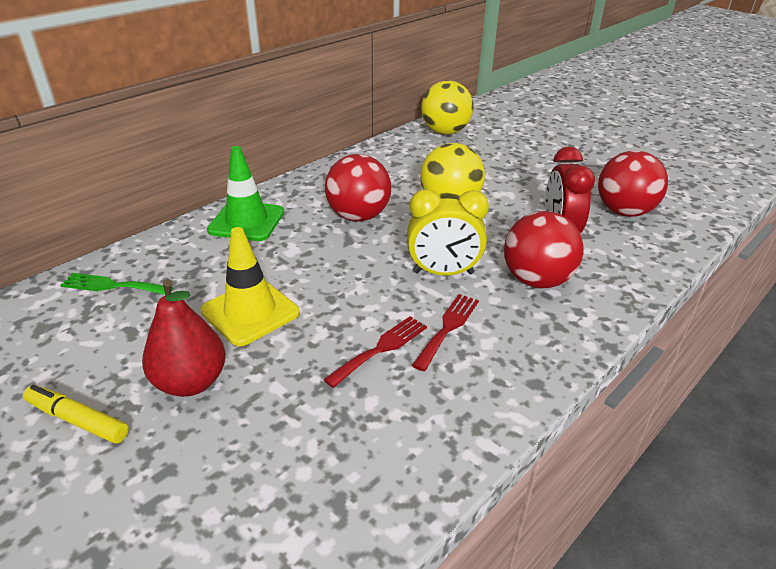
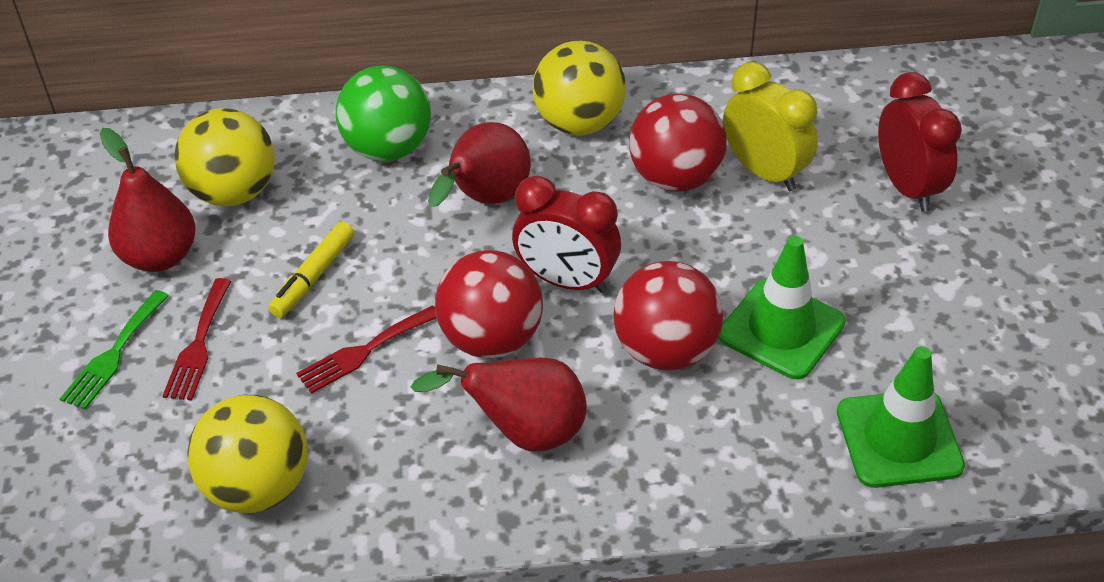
green ball: none = 0 -> [335,66,431,161] = 1
green traffic cone: [207,146,284,241] = 1 -> [719,236,846,379] [837,346,965,488] = 2
red clock: [545,146,595,233] = 1 -> [512,176,621,293] [878,72,962,212] = 2
red pear: [142,279,226,397] = 1 -> [100,128,196,272] [411,357,587,452] [428,122,531,207] = 3
yellow ball: [420,143,485,200] [421,80,473,135] = 2 -> [174,108,275,206] [187,395,308,513] [532,41,626,135] = 3
yellow traffic cone: [201,227,300,346] = 1 -> none = 0

